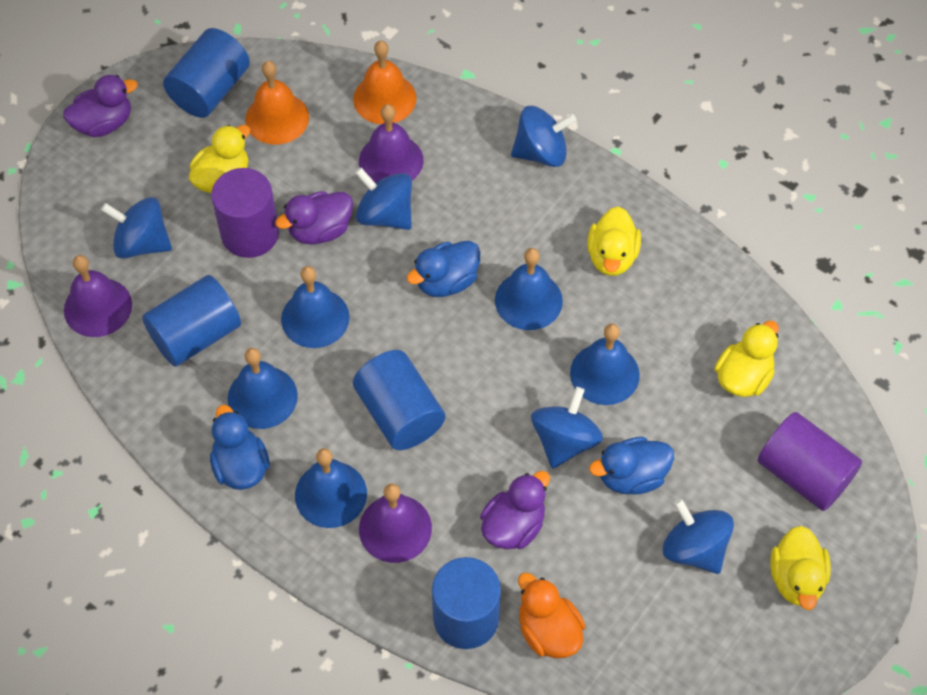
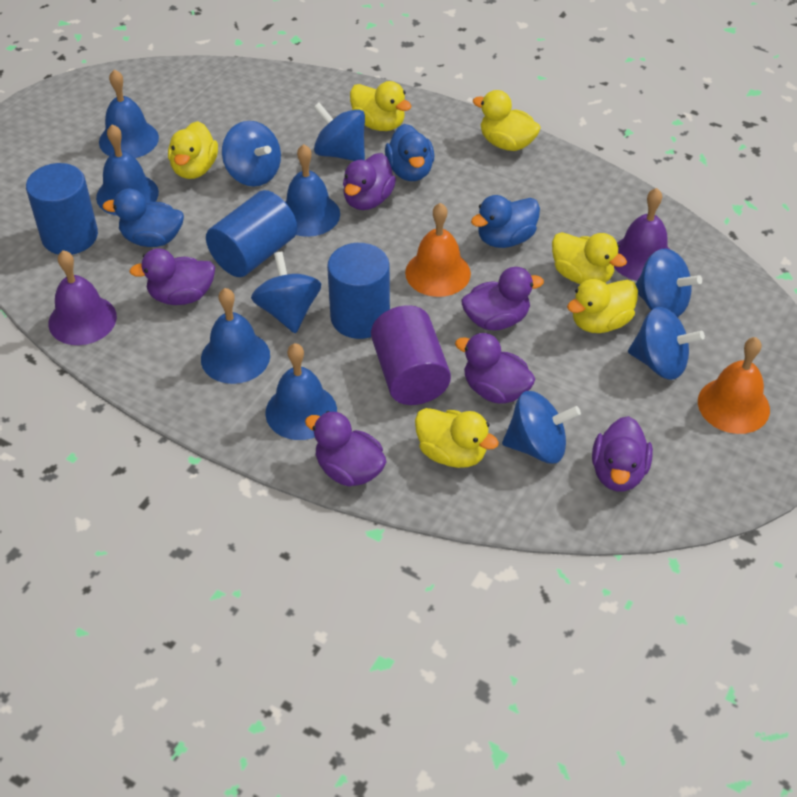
blue cylinder: [142,275,241,367] [163,28,250,118] [353,350,445,450] [432,557,501,649] = 4 -> [26,163,98,255] [206,190,297,277] [327,243,390,339] = 3
blue spinning top: [101,197,172,259] [355,168,412,230] [511,106,576,167] [531,387,603,469] [663,498,734,574] = 5 -> [222,121,281,187] [251,252,321,333] [314,103,365,161] [502,391,581,464] [628,307,705,380] [636,249,702,317] = 6
orange duck: [518,572,585,658] = 1 -> none = 0
purple bell: [64,255,132,337] [359,104,423,183] [359,484,432,563] = 3 -> [48,250,117,345] [614,188,670,281] = 2
purple cylinder: [211,168,279,258] [758,412,862,511] = 2 -> [371,305,451,405] = 1
purple duck: [63,75,138,137] [275,191,353,245] [480,471,550,549] = 3 -> [129,248,215,305] [305,411,386,486] [343,153,396,210] [455,333,535,404] [461,267,544,330] [592,416,653,491] = 6
yellow duck: [189,125,250,193] [587,207,641,276] [714,320,779,397] [770,526,831,610] = 4 -> [168,121,218,179] [350,81,412,131] [415,408,499,468] [473,90,541,151] [552,232,627,284] [567,279,638,333] = 6

